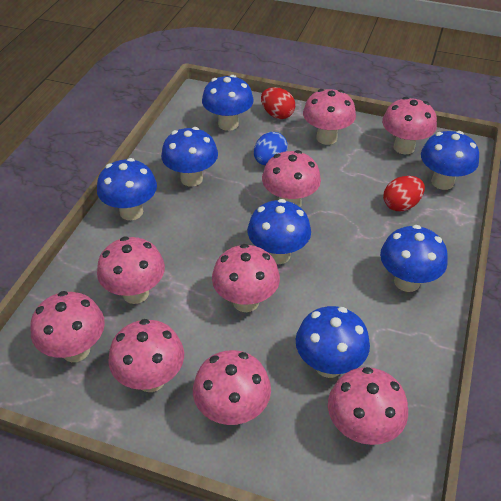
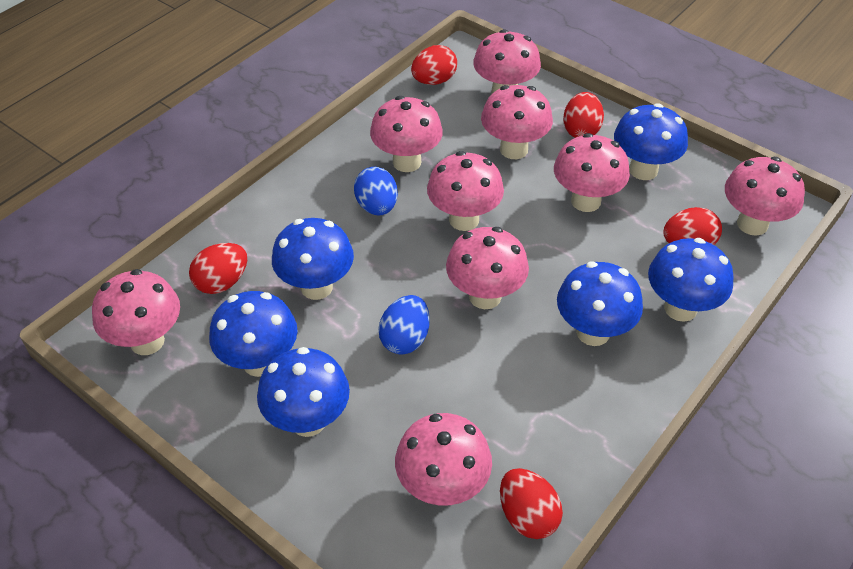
blue egg: [254,132,288,165] = 1 -> [354,167,398,216] [378,295,430,355] = 2
blue mushroom: [97,158,157,220] [161,127,218,187] [202,75,254,131] [247,199,311,264] [296,306,370,378] [380,225,448,292] [421,131,479,190] = 7 -> [209,291,298,377] [257,347,350,437] [272,218,354,300] [557,262,643,346] [614,103,688,180] [648,238,734,322] = 6
red egg: [261,87,295,119] [383,176,425,211] = 2 -> [189,243,247,294] [411,45,457,85] [500,468,563,539] [563,92,604,138] [663,207,722,245] = 5

